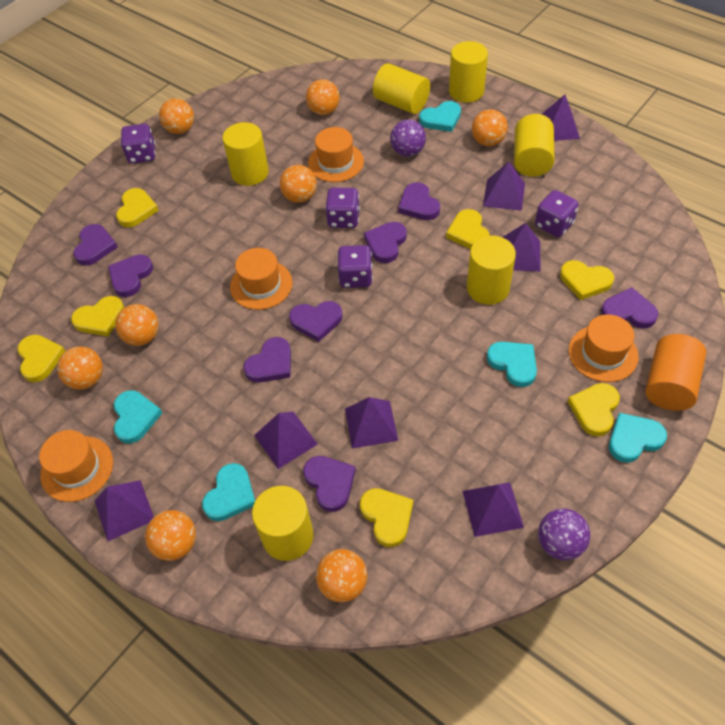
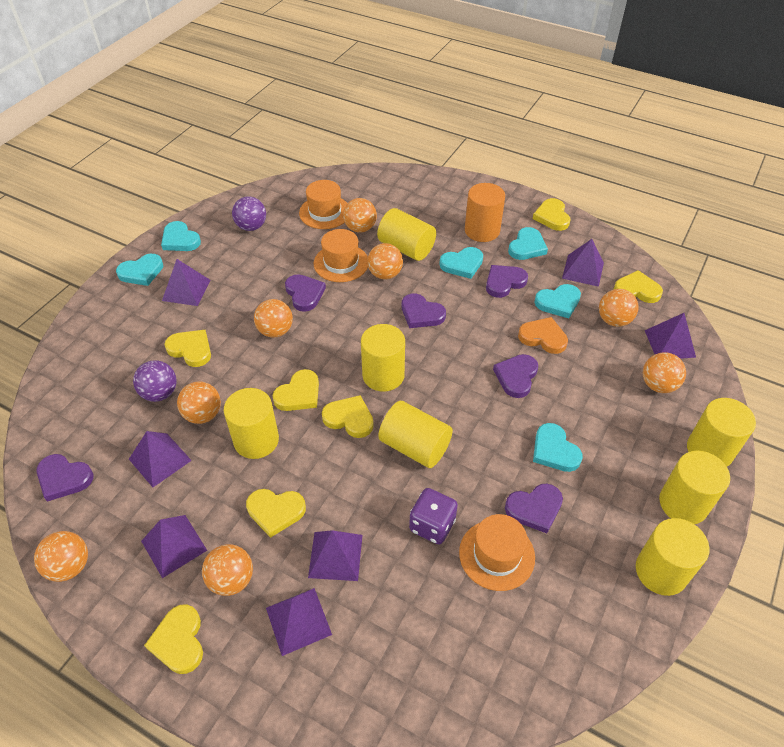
orange hat: [39,430,113,502] [230,248,293,310] [308,127,364,182] [569,314,639,382] = 4 -> [299,180,347,229] [314,229,368,282] [459,514,535,591] = 3
orange heart: none = 0 -> [518,317,568,354] = 1
purple dice: [121,124,156,164] [325,188,360,228] [337,245,373,288] [535,190,579,237] = 4 -> [409,488,458,544] = 1
purple heart: [73,224,118,266] [108,254,153,297] [243,337,291,383] [289,301,343,342] [303,456,356,512] [364,222,407,263] [398,182,440,220] [601,287,658,328] = 8 -> [37,454,93,502] [285,274,326,312] [402,294,446,328] [486,265,528,298] [493,354,538,398] [505,484,563,533] = 6
turquoise heart: [114,390,162,443] [202,463,255,521] [419,101,461,132] [487,342,537,387] [609,413,667,463] = 5 -> [116,254,163,286] [161,221,201,251] [439,247,483,279] [508,227,548,260] [533,423,583,472] [534,284,581,318] = 6
yellow cylinder: [223,122,269,186] [252,486,314,561] [373,63,430,114] [449,41,488,103] [467,236,516,305] [514,114,554,177] = 6 -> [224,388,279,459] [361,324,405,392] [377,208,436,261] [378,401,453,468] [636,518,710,596] [659,451,730,524] [687,398,756,466] = 7

